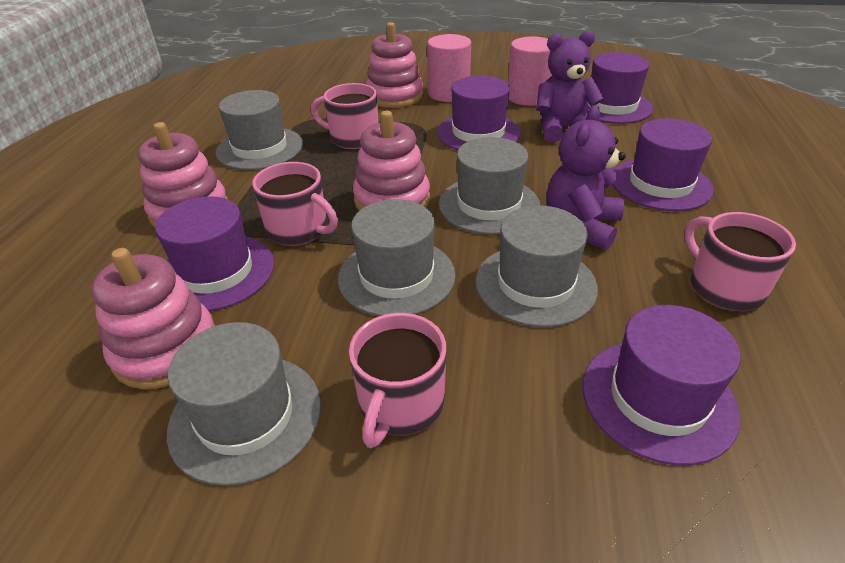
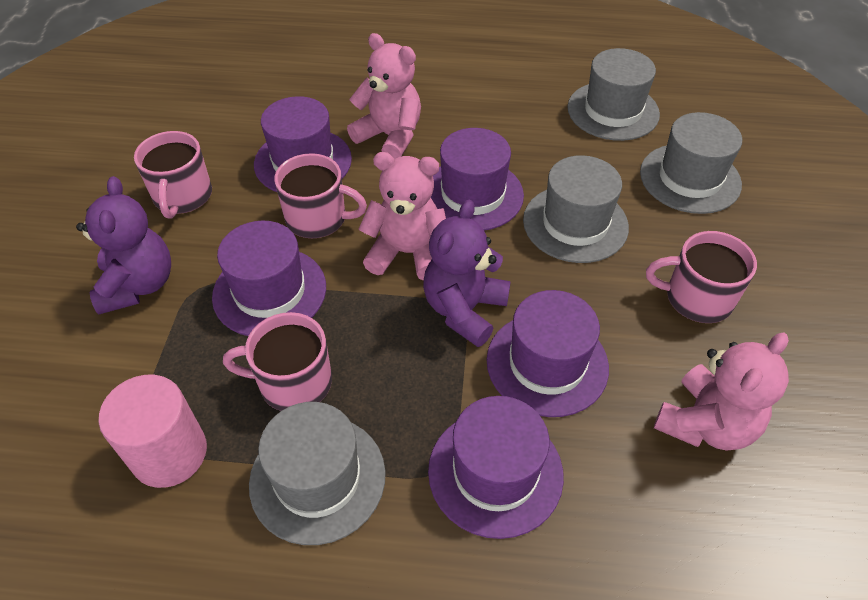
grey hat: [167,322,321,486] [216,90,303,170] [338,199,456,316] [439,137,540,235] [475,206,598,327] = 5 -> [249,402,386,545] [523,155,629,263] [567,48,660,141] [640,112,742,214] = 4
pink cylinder: [427,34,471,102] [508,36,552,106] = 2 -> [98,375,207,488] = 1
pink stacking toy: [91,248,215,389] [138,122,228,228] [353,111,430,211] [366,22,423,108] = 4 -> none = 0
pink teddy bear: none = 0 -> [347,33,421,159] [358,152,446,281] [654,333,789,451] = 3

